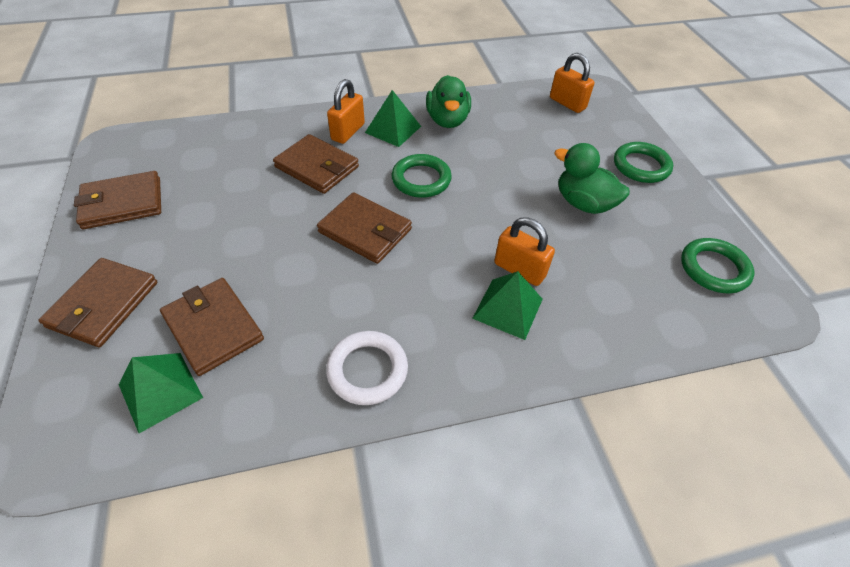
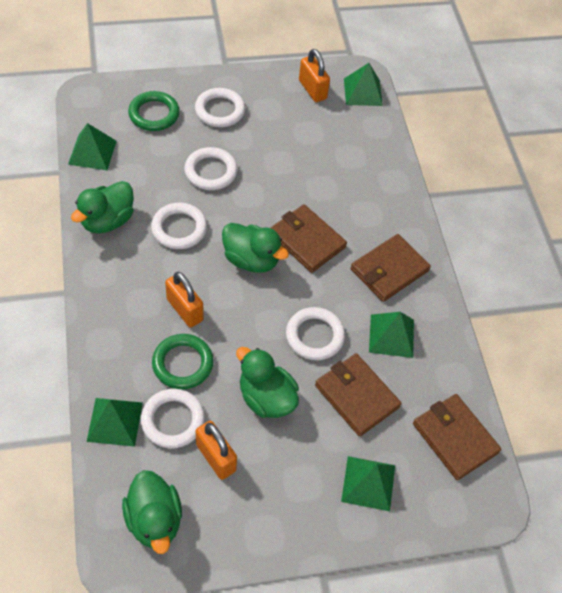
brown wallet: [38,258,158,347] [74,171,161,229] [160,278,264,376] [273,134,359,194] [317,192,412,264] = 5 -> [270,204,347,273] [315,353,401,437] [351,234,431,302] [413,394,501,480] = 4
green duck: [426,75,471,128] [554,143,630,214] = 2 -> [71,181,134,234] [122,470,182,554] [222,223,289,273] [236,347,299,418] = 4
green pyramid: [119,353,203,433] [365,90,421,147] [472,271,543,340] = 3 -> [68,123,117,170] [86,398,143,447] [341,456,395,511] [344,63,383,106] [369,312,414,358] = 5
green ring: [392,154,452,198] [614,142,673,183] [681,238,754,293] = 3 -> [128,91,180,131] [152,334,214,389] = 2
white ring: [326,331,408,405] = 1 -> [141,389,205,448] [151,203,207,249] [184,147,238,190] [195,88,245,127] [286,307,345,360] = 5

